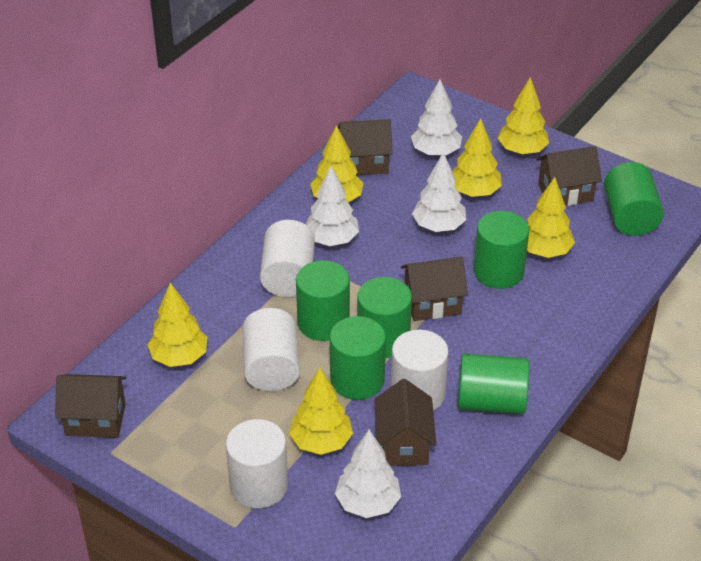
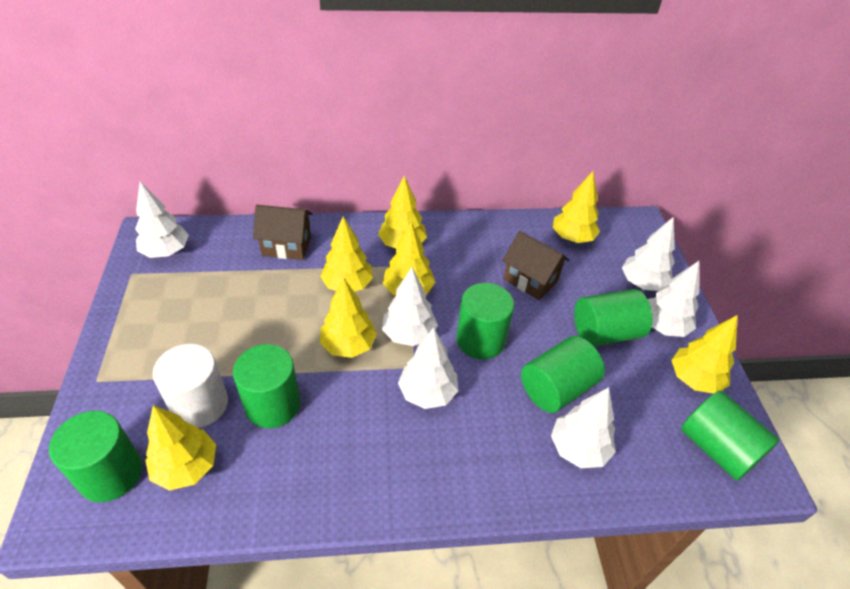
brown house: [55,374,126,438] [338,119,393,175] [374,379,437,466] [401,256,468,321] [536,146,602,206] = 5 -> [253,205,312,260] [502,231,569,300] = 2
white cylinder: [226,419,288,508] [242,308,300,391] [260,220,315,297] [391,330,449,411] = 4 -> [153,344,228,428] = 1
white tree: [306,166,359,246] [335,429,401,518] [411,79,462,156] [412,152,466,232] = 4 -> [135,181,189,258] [382,267,438,346] [398,328,458,409] [551,387,616,468] [622,217,675,291] [648,261,699,337] = 6
yellow tree: [148,282,208,367] [289,368,353,455] [310,125,364,203] [453,118,502,197] [498,77,549,155] [527,177,575,258] = 6 -> [145,405,216,491] [320,216,373,291] [320,277,377,358] [378,176,427,248] [383,222,435,296] [552,171,600,243] [671,315,738,394] = 7

